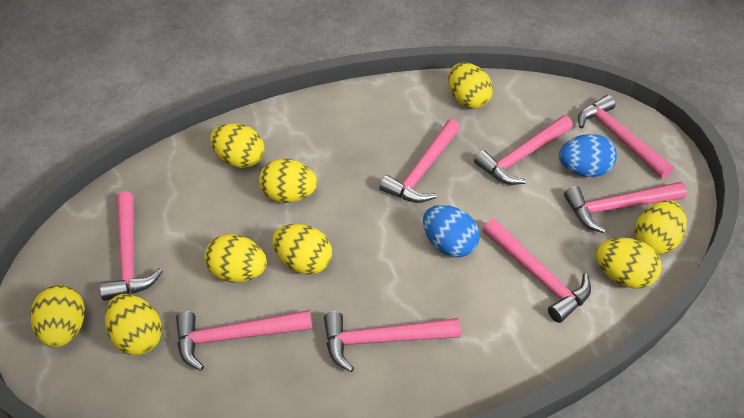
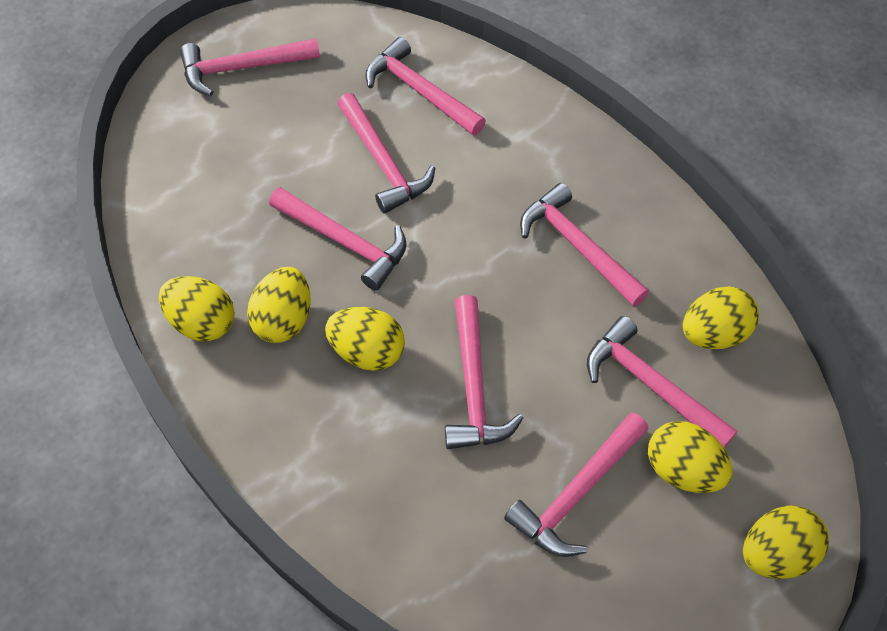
blue egg: [423,205,480,258] [559,134,617,177] = 2 -> none = 0
yellow egg: [30,285,85,348] [105,294,162,355] [205,234,267,282] [210,123,264,168] [259,158,317,203] [272,224,332,274] [448,63,493,109] [596,238,661,289] [634,200,687,255] = 9 -> [159,276,235,341] [247,267,311,343] [325,307,405,371] [648,421,733,493] [683,286,759,349] [743,505,829,579] = 6

